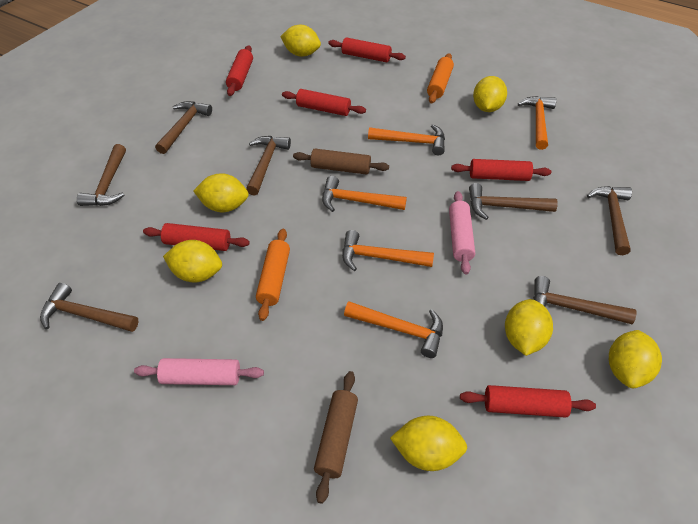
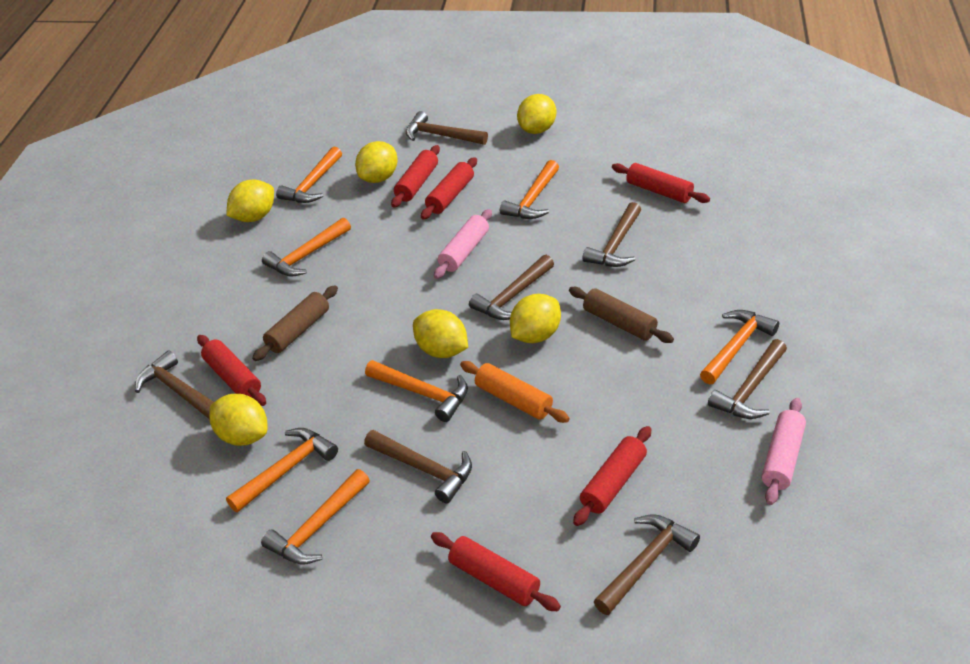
orange hammer: [322,176,407,212] [342,230,434,271] [344,301,443,358] [368,124,445,155] [518,96,556,150] = 5 -> [226,428,338,512] [261,469,370,565] [262,217,351,277] [276,147,342,203] [365,360,468,422] [500,160,559,219] [700,310,779,385] = 7
orange rolling pin: [256,229,290,321] [427,53,454,103] = 2 -> [460,361,569,423] = 1
yellow lemon: [163,240,222,283] [194,173,249,212] [280,25,321,57] [390,416,467,471] [473,76,507,112] [505,299,553,356] [609,330,662,388] = 7 -> [209,394,267,446] [226,180,274,222] [355,141,398,183] [413,309,468,358] [510,294,561,343] [517,94,556,134] = 6

